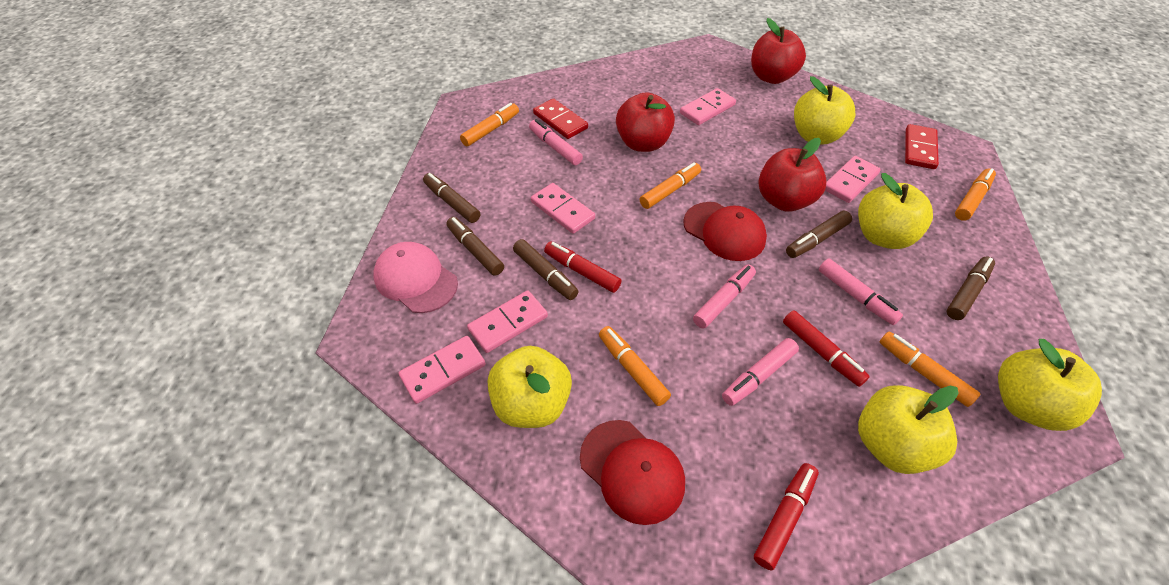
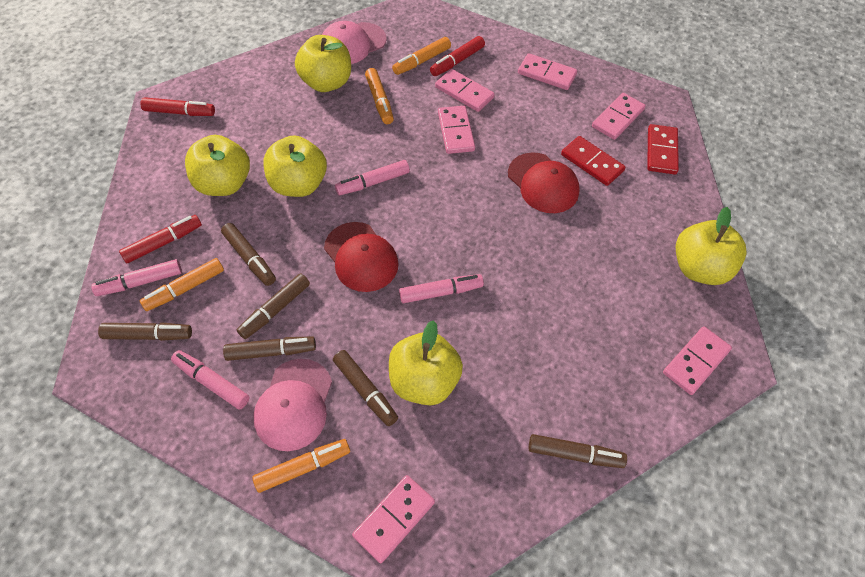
brown marker: [423,173,480,223] [446,217,504,276] [513,239,579,300] [786,211,852,258] [947,257,995,320] = 5 -> [98,322,192,341] [221,223,276,286] [223,336,316,361] [237,273,310,339] [333,350,398,426] [528,434,627,468] = 6
orange marker: [460,103,519,146] [599,326,671,406] [640,162,701,209] [880,332,980,407] [955,168,996,221] = 5 -> [140,258,224,311] [252,439,350,493] [365,68,394,124] [392,37,451,75] = 4
pink cap: [374,242,458,313] = 1 -> [253,359,332,451] [322,21,387,64] = 2
pink domino: [399,336,486,404] [467,290,548,353] [531,183,595,234] [680,88,736,125] [825,156,881,203] = 5 -> [352,475,435,563] [435,69,495,112] [438,106,475,154] [518,53,577,90] [592,93,646,140] [663,326,732,395] = 6
red apple: [616,92,675,152] [751,18,806,84] [759,138,827,212] = 3 -> none = 0

